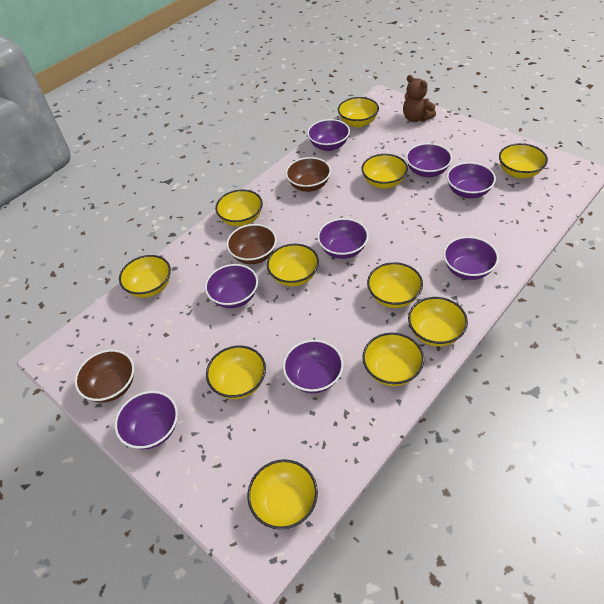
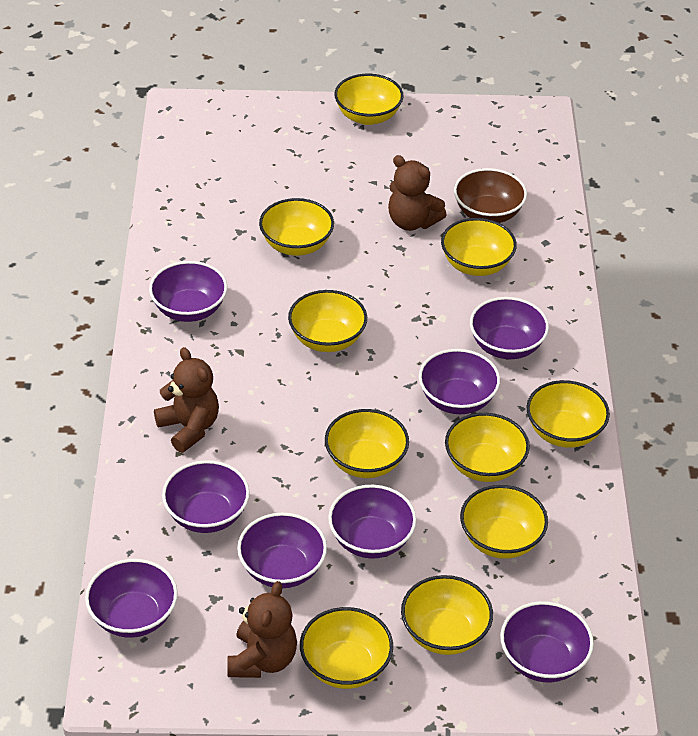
brown bowl: [75,350,134,403] [226,224,277,264] [286,157,331,192] = 3 -> [454,168,527,223] = 1
brown teddy bear: [403,75,436,122] = 1 -> [154,347,219,453] [227,581,297,678] [388,155,447,231] = 3
yellow bowl: [119,255,171,298] [206,346,266,399] [215,189,263,227] [247,459,318,530] [267,244,319,286] [338,97,379,128] [361,154,408,189] [362,333,424,386] [367,262,423,308] [408,297,468,346] [499,143,548,178] = 11 -> [259,198,334,256] [288,290,367,352] [300,607,393,689] [325,409,409,478] [334,74,404,125] [401,575,493,655] [441,218,517,276] [445,413,530,482] [460,485,548,559] [526,380,610,448] = 10

